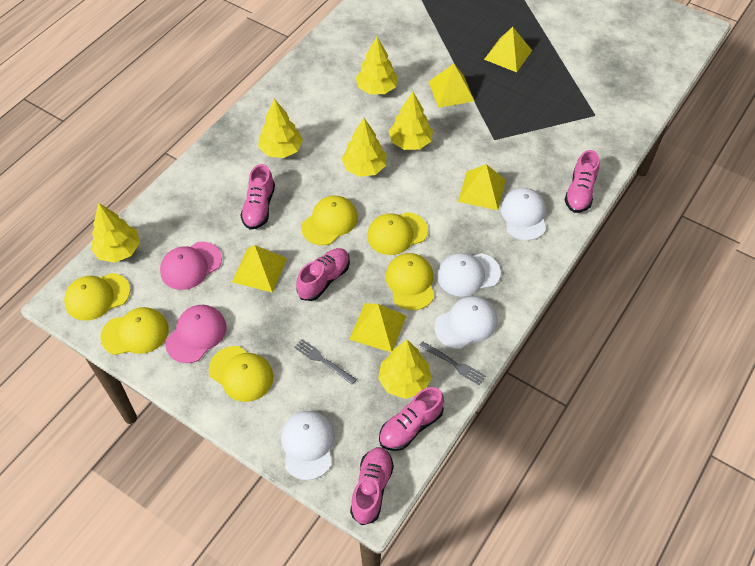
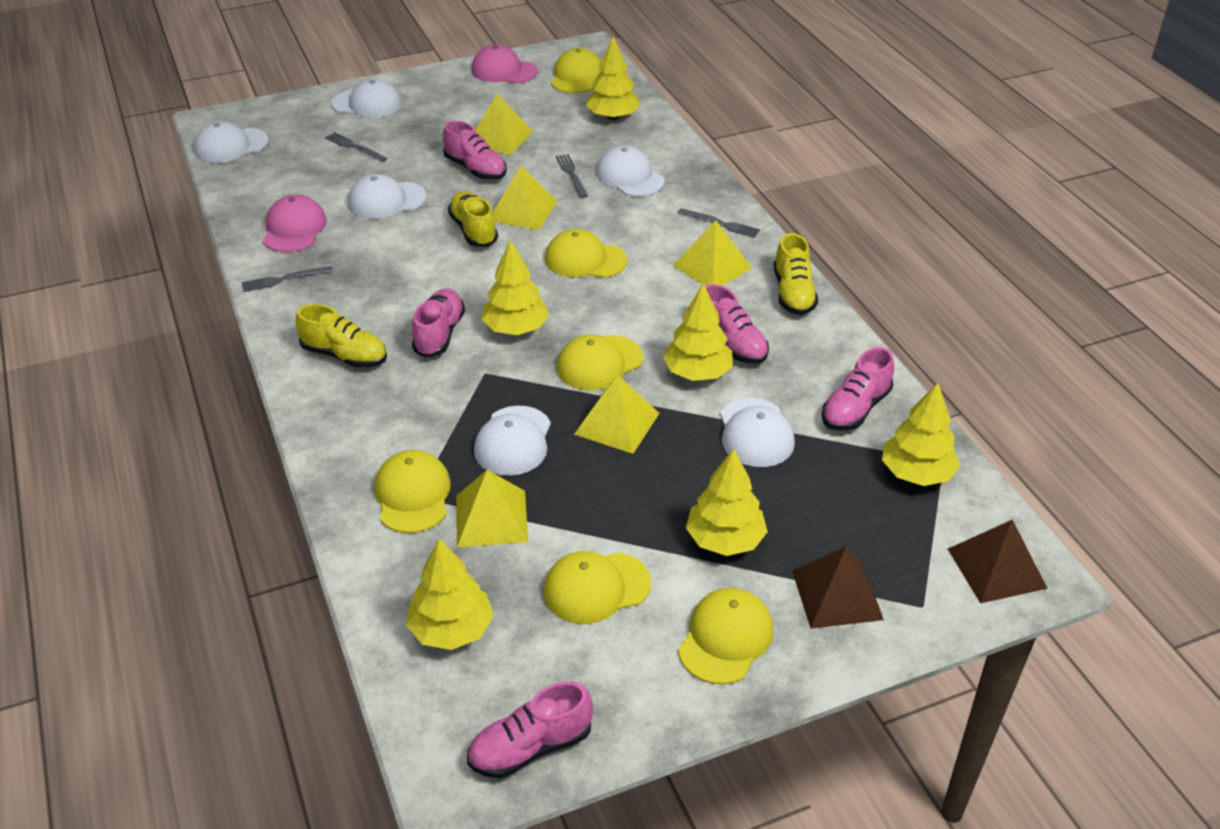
brown pyramid: none = 0 -> [792,546,884,629] [948,520,1048,603] = 2
grey fork: [294,339,357,385] [419,341,486,385] = 2 -> [241,266,333,292] [325,132,387,162] [556,154,588,198] [678,209,760,238] = 4
white cap: [281,411,335,480] [434,296,497,349] [437,253,501,297] [500,188,546,241] = 4 -> [193,121,269,163] [331,79,402,118] [348,174,426,219] [474,406,551,476] [596,146,665,197] [720,398,795,467] = 6
yellow shoe: none = 0 -> [295,304,387,368] [448,191,498,247] [774,233,818,315] = 3

